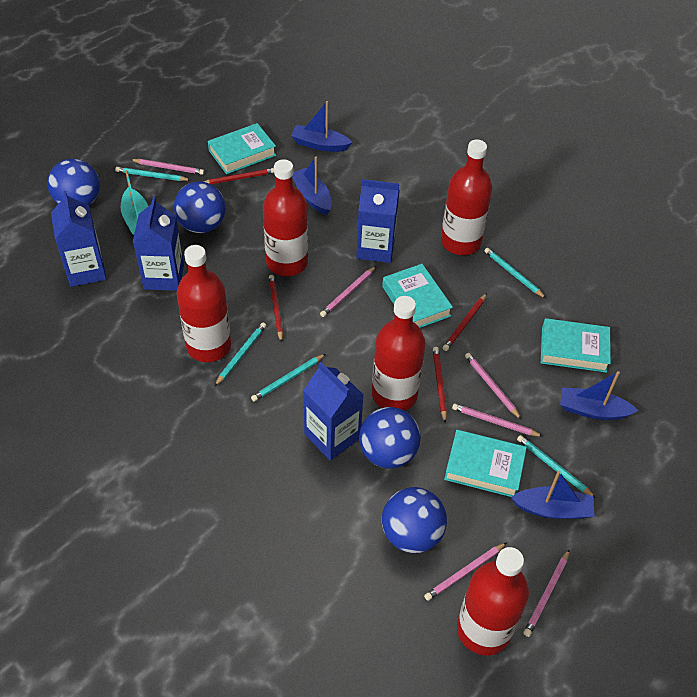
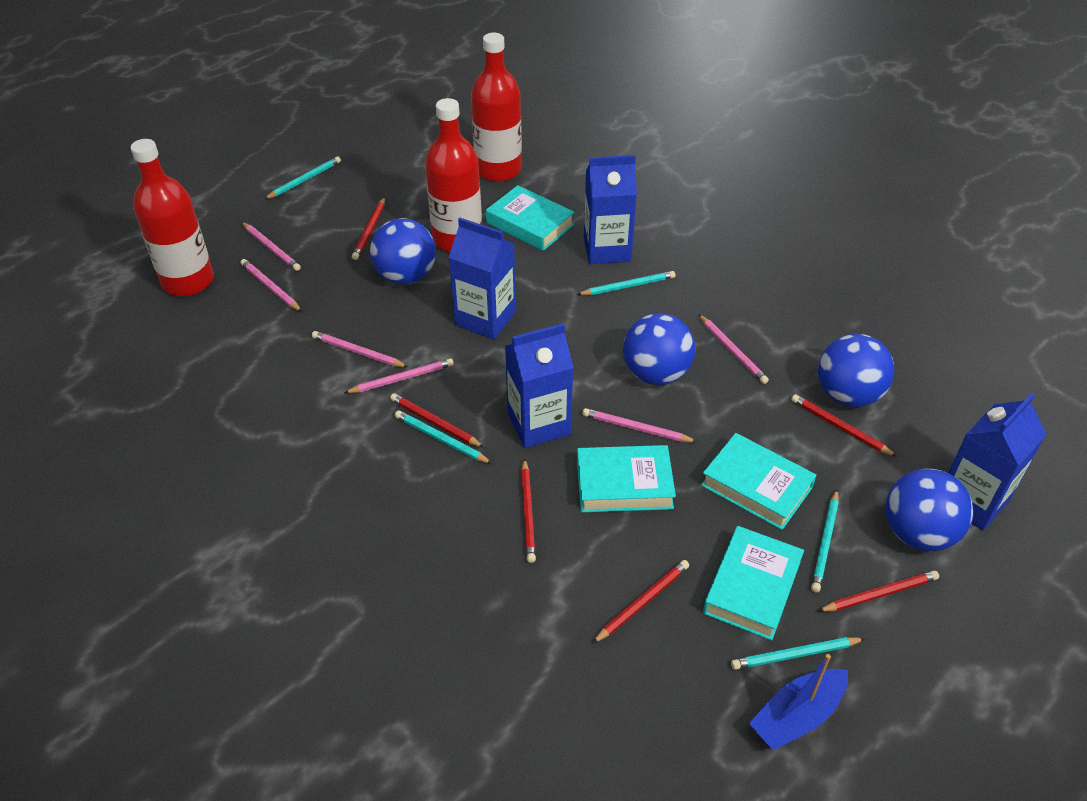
blue boat: [291,101,353,152] [292,156,332,215] [511,471,595,519] [560,371,638,420] = 4 -> [749,654,848,750] = 1
red bottle: [177,245,231,362] [263,159,308,276] [372,296,426,411] [441,140,492,255] [457,547,529,656] = 5 -> [131,139,214,296] [425,98,482,252] [471,33,522,182] = 3
red pencil: [203,168,274,184] [269,275,283,343] [433,347,447,423] [443,293,487,351] = 4 -> [352,197,385,260] [390,393,484,448] [521,458,536,563] [592,560,689,644] [792,394,897,457] [818,571,939,612] = 6
turquoise boat: [121,170,148,235] = 1 -> none = 0

